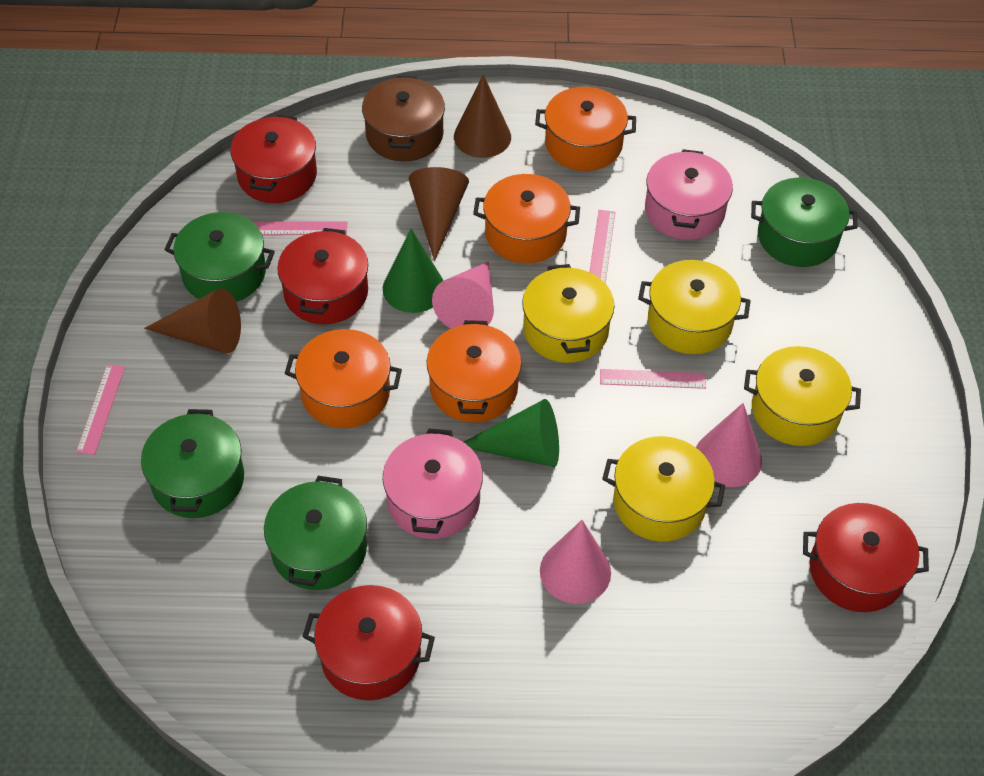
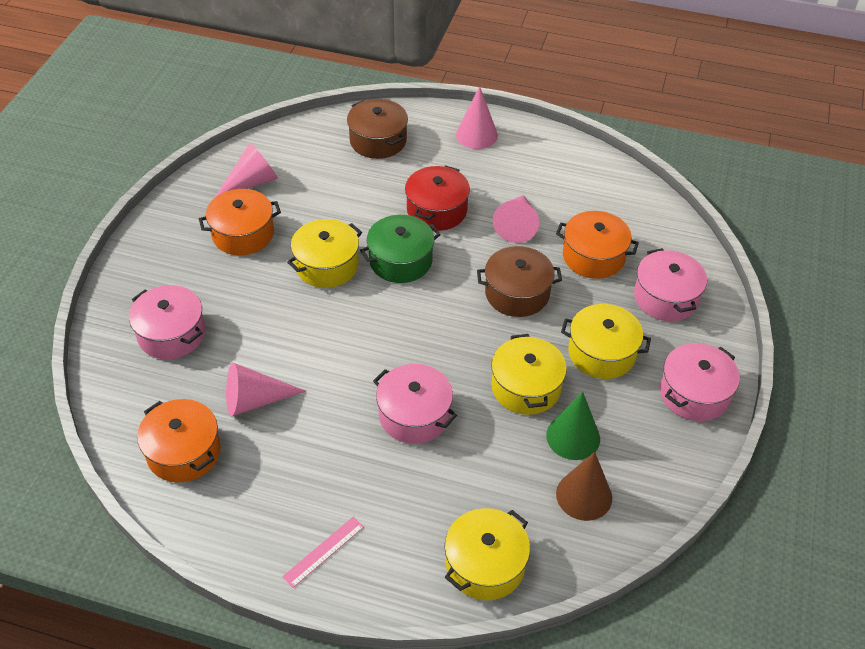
brown cone: [144,288,241,353] [409,167,469,261] [454,75,511,158] = 3 -> [556,452,612,521] = 1
brown pot: [362,76,445,162] = 1 -> [347,99,408,159] [477,246,562,317] = 2
green cone: [383,229,443,313] [464,399,559,467] = 2 -> [546,392,600,460] = 1
green pot: [141,409,244,518] [164,212,275,302] [264,476,367,590] [751,178,858,267] = 4 -> [360,215,441,283] = 1
orange pot: [285,329,402,428] [427,320,522,423] [473,174,580,263] [535,87,636,171] = 4 -> [137,399,221,482] [199,189,281,255] [556,211,639,279] = 3
pink cone: [432,261,494,329] [540,520,611,604] [696,403,762,487] = 3 -> [214,143,278,198] [226,363,306,416] [456,86,498,149] [493,195,539,243] = 4
pink pot: [383,428,483,539] [645,149,733,240] = 2 -> [129,285,205,359] [373,364,457,444] [634,248,707,321] [660,343,740,421] = 4
pink ruler: [76,364,125,455] [254,221,347,235] [589,210,615,284] [600,369,706,389] = 4 -> [282,517,364,588] = 1
red pot: [231,115,317,203] [277,228,368,324] [303,585,435,700] [803,503,929,612] = 4 -> [405,165,470,231] = 1

